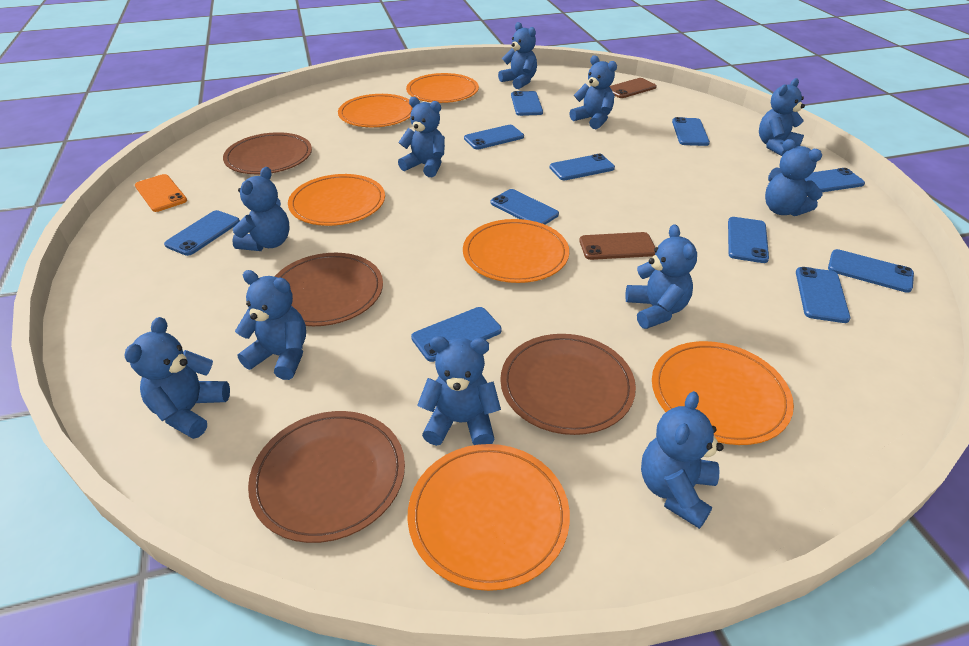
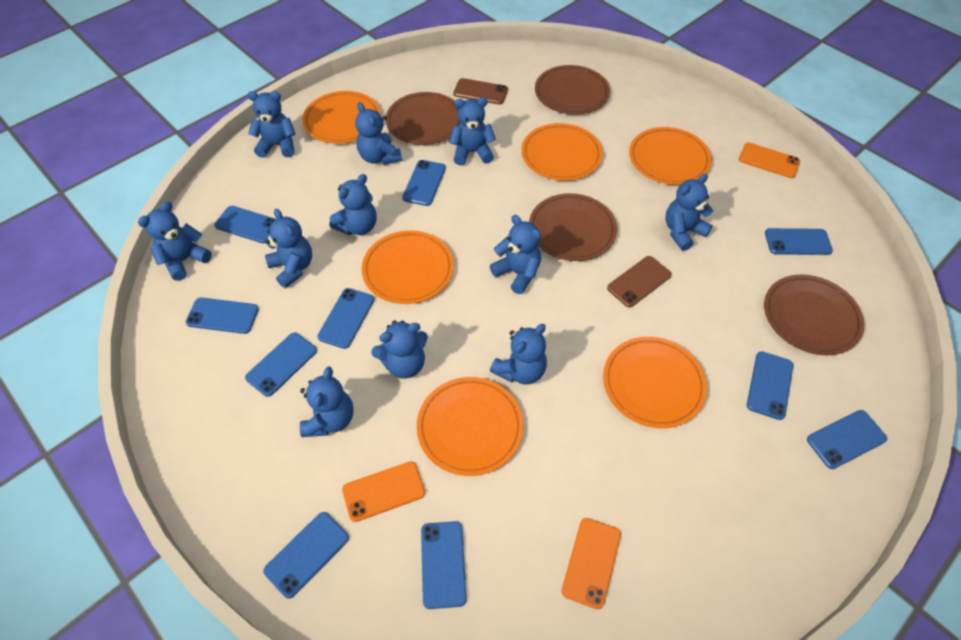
blue phone: [164,210,240,256] [411,307,502,362] [464,125,524,150] [491,189,559,225] [511,91,543,116] [550,154,615,180] [672,117,710,146] [728,217,769,263] [796,267,851,323] [805,168,865,192] [828,249,914,293] = 11 -> [186,297,259,334] [214,206,276,243] [245,332,317,397] [263,512,349,599] [317,288,374,349] [402,160,446,206] [421,521,467,609] [747,351,793,420] [765,228,833,255] [807,410,887,469] = 10
orange phone: [135,174,187,212] = 1 -> [342,461,425,522] [562,518,621,609] [739,142,800,178] = 3

